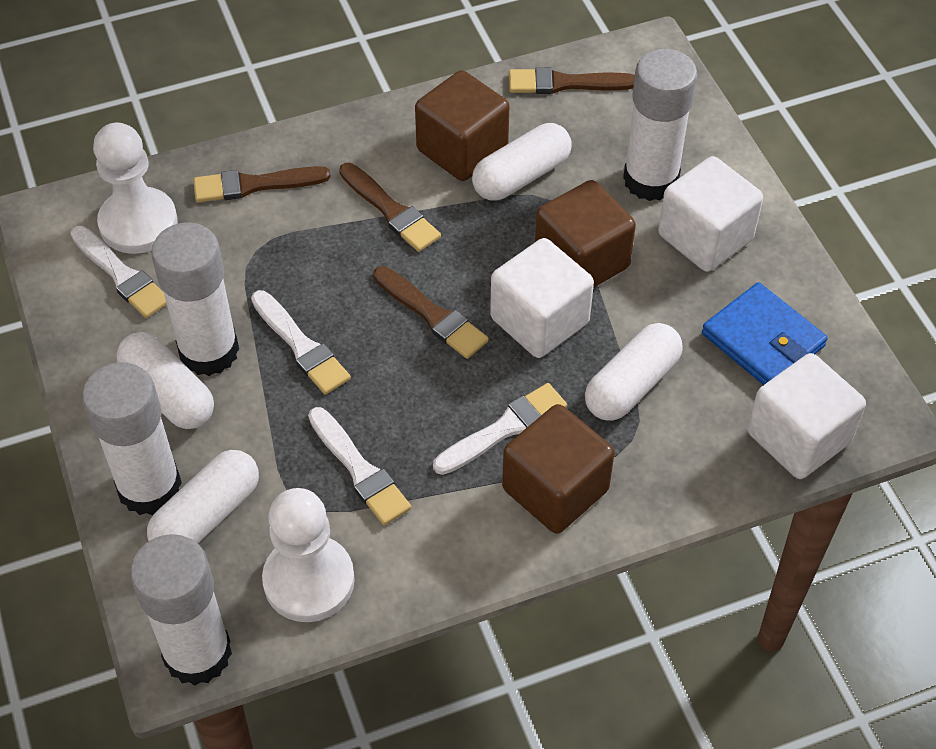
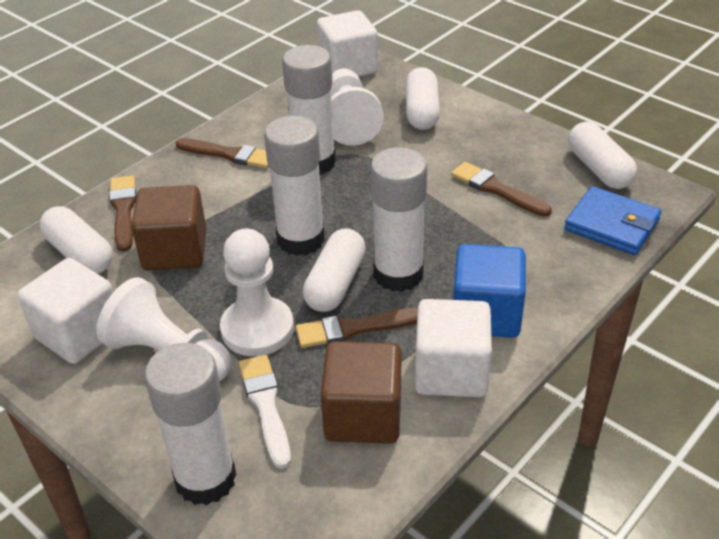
blue cube: none = 0 -> [453,244,526,338] = 1
brown cube: [415,70,509,181] [502,404,615,534] [535,180,636,288] = 3 -> [131,185,207,270] [320,341,401,444] = 2
white brush: [70,226,167,318] [251,290,351,395] [308,407,411,525] [433,383,567,475] = 4 -> [239,355,291,469] = 1
white pawn: [93,122,178,254] [262,488,355,622] = 2 -> [96,277,231,381] [220,229,294,356] [331,68,384,146] = 3

